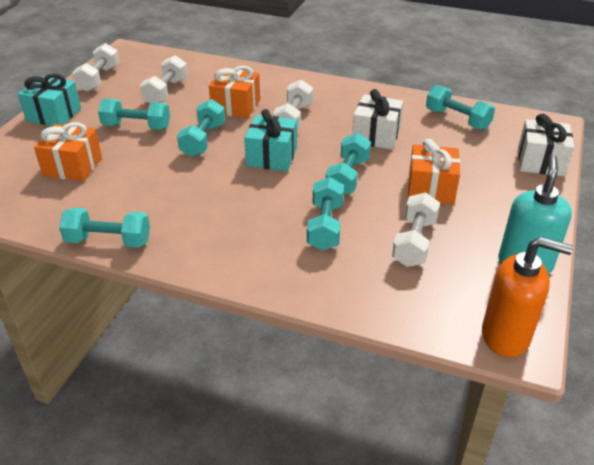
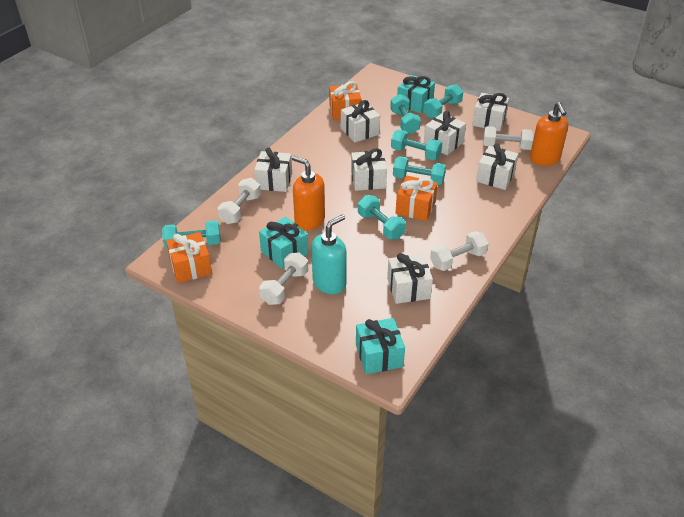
orange soap dispenser: [482,237,573,357] = 1 -> [292,156,325,230] [530,102,568,166] = 2
turquoise gift: [18,74,81,126] [244,109,297,171] = 2 -> [259,217,309,269] [356,318,405,374] [397,75,435,113] = 3
white gift: [352,89,403,150] [518,114,574,176] = 2 -> [254,148,292,192] [341,100,380,143] [351,148,387,191] [387,253,433,304] [424,111,466,155] [472,93,509,131] [476,143,518,190] = 7

